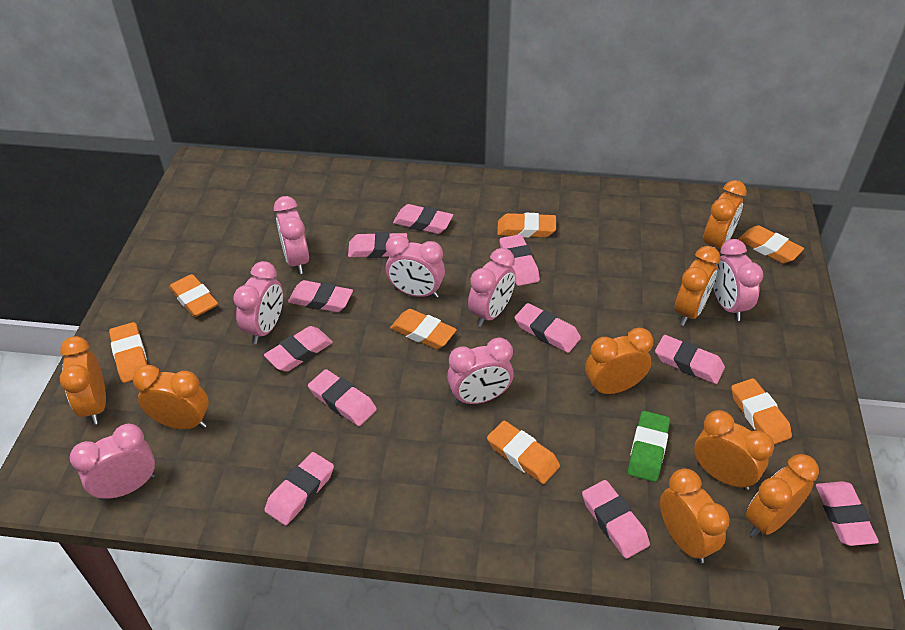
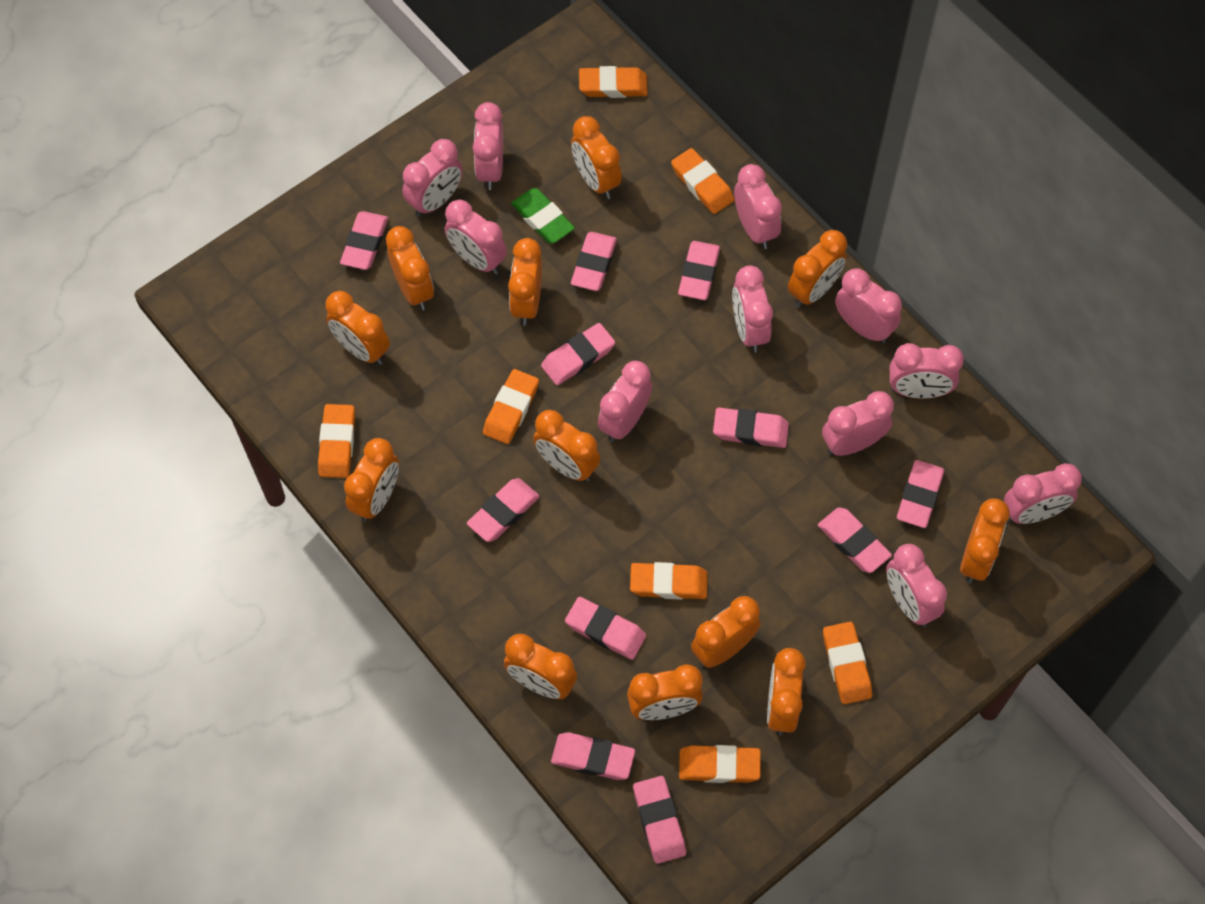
orange clock: [60,336,106,425] [133,365,209,429] [585,328,653,395] [660,469,730,564] [675,246,721,326] [694,410,774,490] [703,180,747,249] [746,454,819,537] = 8 -> [325,291,390,365] [344,438,399,522] [386,226,434,310] [504,634,577,699] [508,238,542,326] [533,410,600,482] [571,116,622,199] [627,664,703,720] [691,596,761,668] [767,648,806,735] [788,230,847,308] [960,498,1010,584] = 12
pink clock: [70,424,155,501] [233,261,283,344] [274,196,309,274] [386,234,445,298] [447,338,514,405] [468,248,516,327] [713,239,763,321] = 7 -> [402,139,463,217] [445,200,507,275] [473,102,503,190] [598,361,652,443] [732,265,773,353] [734,164,782,249] [822,391,894,456] [835,268,902,343] [886,544,947,627] [890,343,964,399] [1004,463,1082,524] = 11

